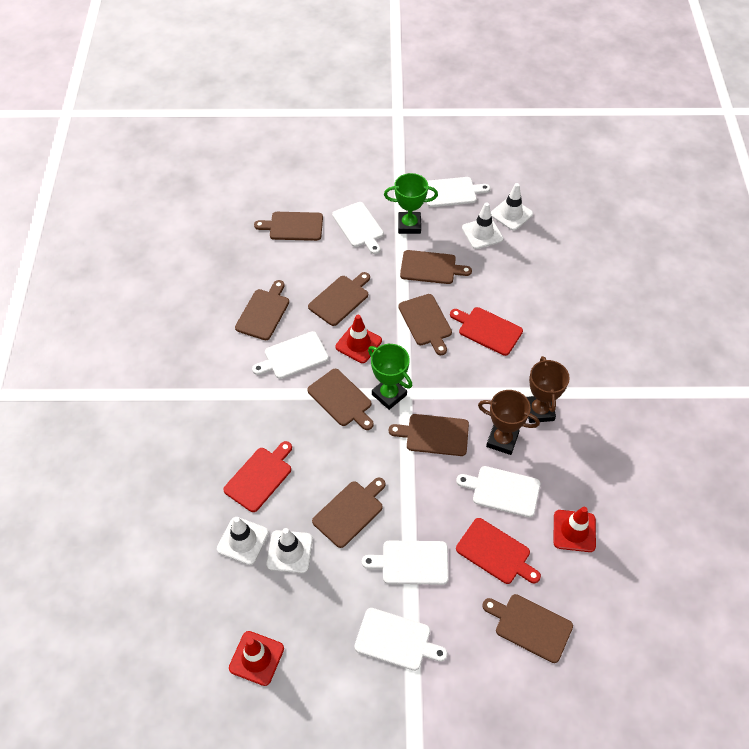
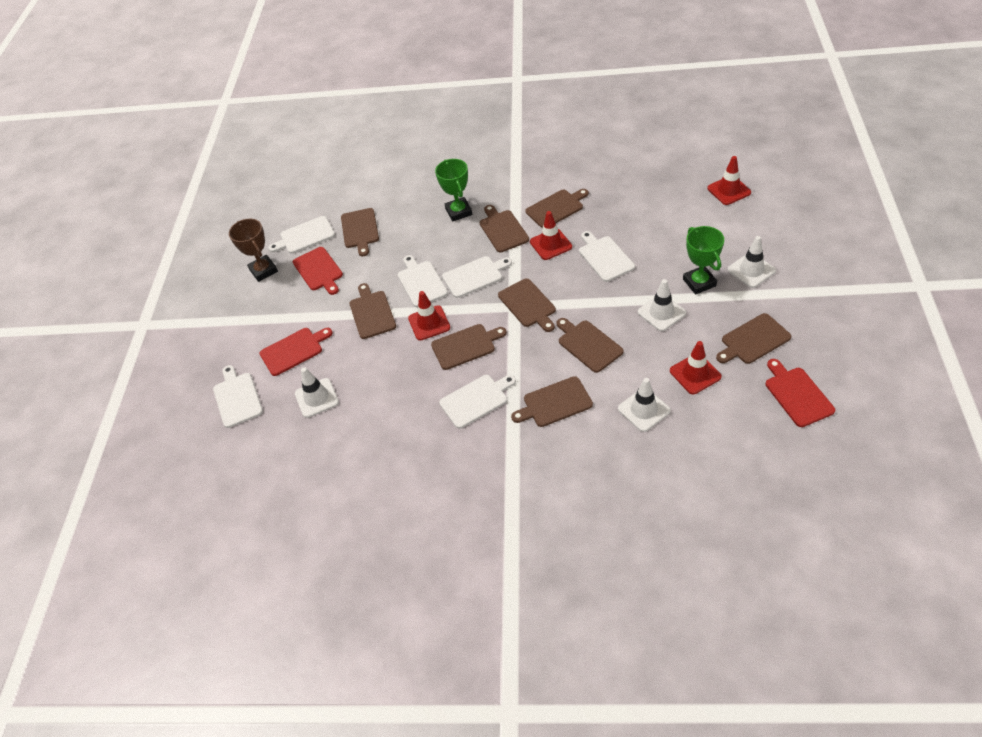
brown trophy: [478,390,540,455] [526,356,570,423] = 2 -> [229,219,278,282] = 1
red traffic cone: [229,631,284,686] [335,315,382,363] [553,507,596,552] = 3 -> [408,291,450,341] [530,211,572,260] [670,341,722,394] [707,156,751,205] = 4

